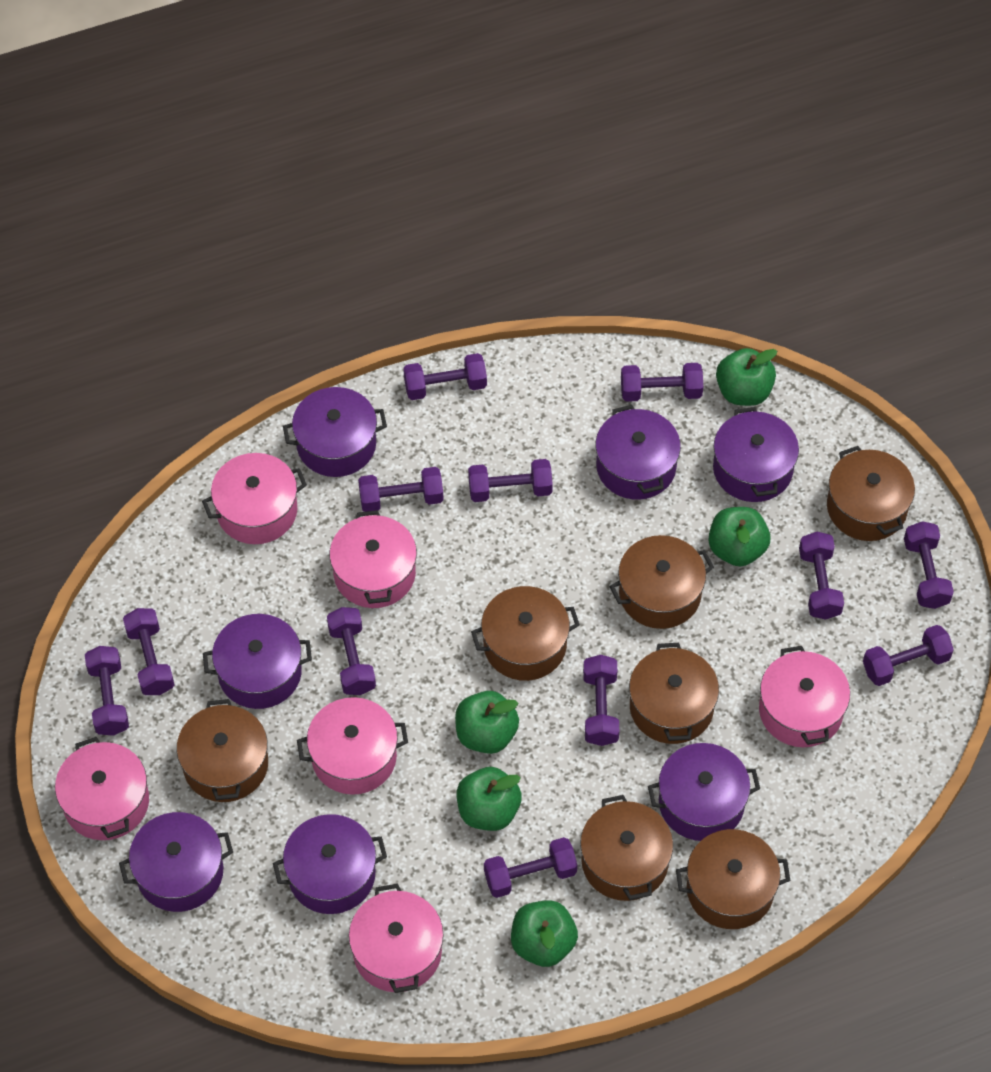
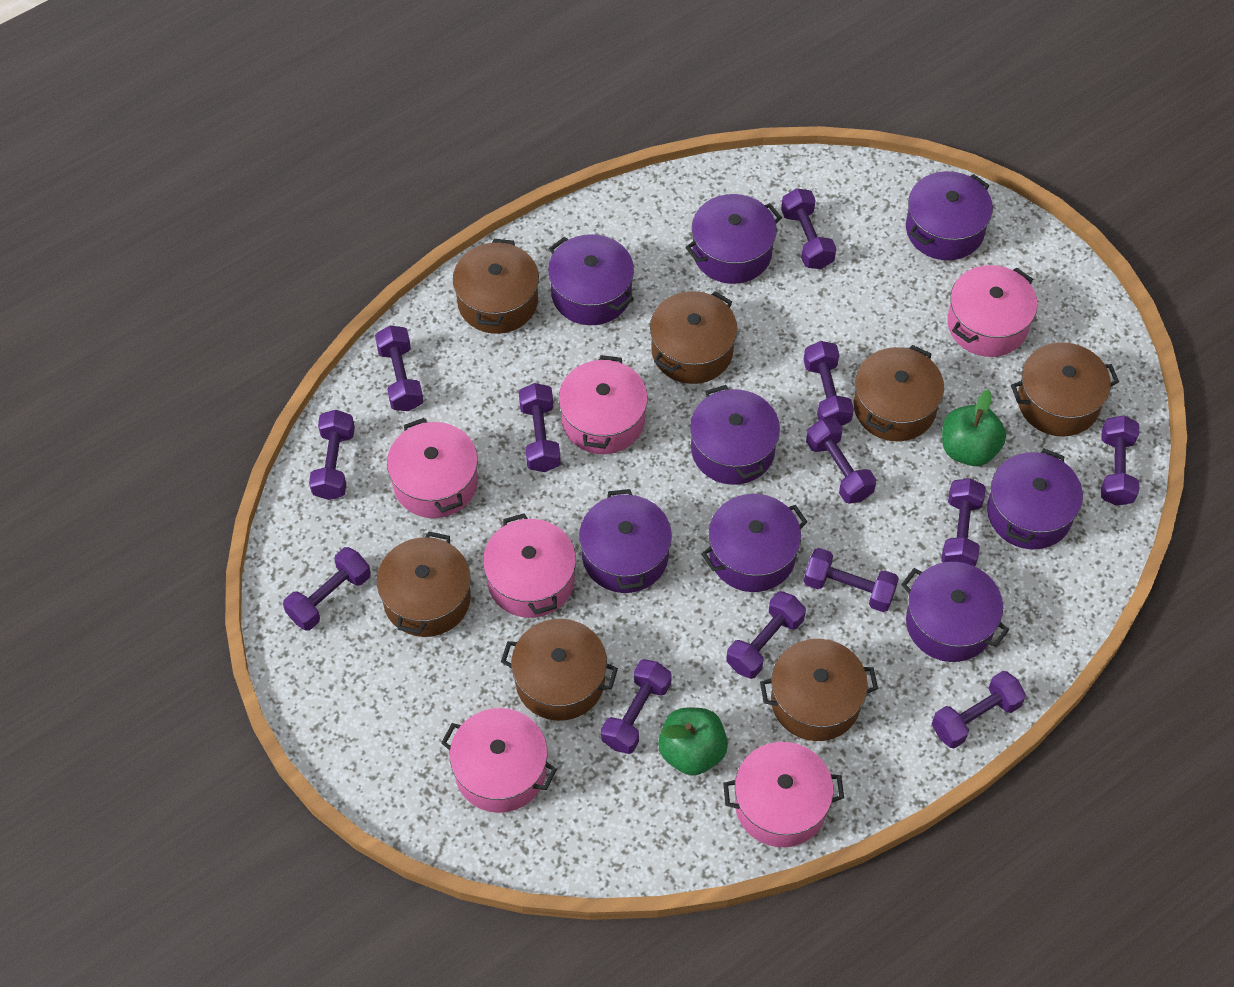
green apple: [455,691,519,754] [457,767,522,831] [511,900,578,967] [709,507,770,567] [716,348,777,406] = 5 -> [658,708,728,775] [942,390,1006,466] = 2
purple dumbbell: [85,646,129,736] [123,608,174,695] [327,607,376,695] [358,467,444,512] [403,353,487,400] [468,459,553,502] [484,837,577,898] [583,655,619,746] [621,363,703,402] [799,532,844,620] [863,625,954,686] [904,521,954,609] = 12 -> [283,547,371,631] [309,410,355,500] [375,326,424,411] [519,383,561,472] [601,659,672,754] [726,591,806,679] [781,188,836,269] [804,341,854,426] [804,548,899,612] [806,418,876,504] [932,671,1026,749] [941,478,986,566] [1101,415,1139,506] = 13
purple pot: [119,812,233,912] [203,614,312,709] [273,814,387,914] [283,387,387,477] [595,405,681,500] [648,743,760,841] [713,407,799,502] = 7 -> [548,234,634,325] [579,489,672,593] [685,194,782,284] [690,385,780,485] [701,494,807,592] [901,562,1009,662] [906,171,993,260] [987,448,1083,549] = 8

